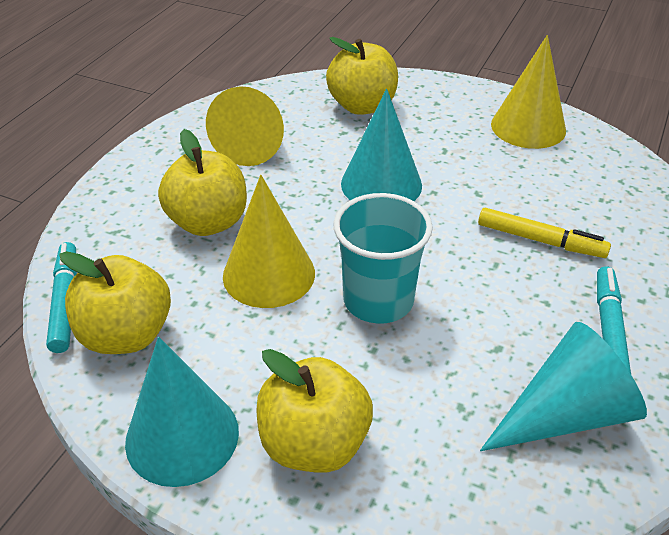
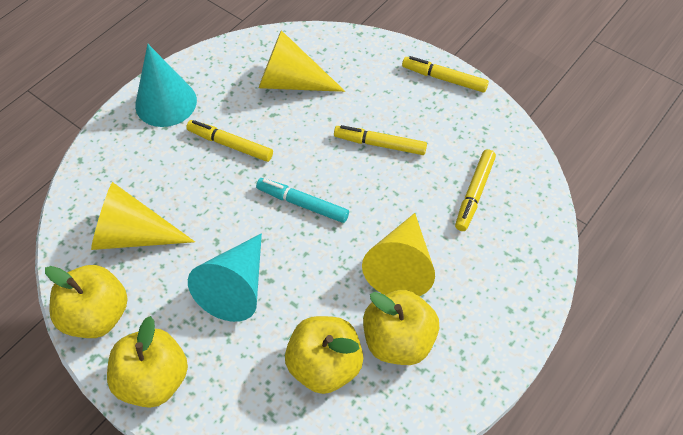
turquoise cone: [125,337,239,487] [341,88,422,201] [480,322,647,451] = 3 -> [135,44,197,127] [188,233,262,322] = 2
turquoise cup: [333,193,433,324] = 1 -> none = 0
turquoise marker: [46,242,77,353] [597,266,631,374] = 2 -> [256,178,349,223] = 1
yellow marker: [478,208,611,258] = 1 -> [186,120,273,162] [334,125,427,155] [402,56,489,93] [455,149,496,231] = 4

